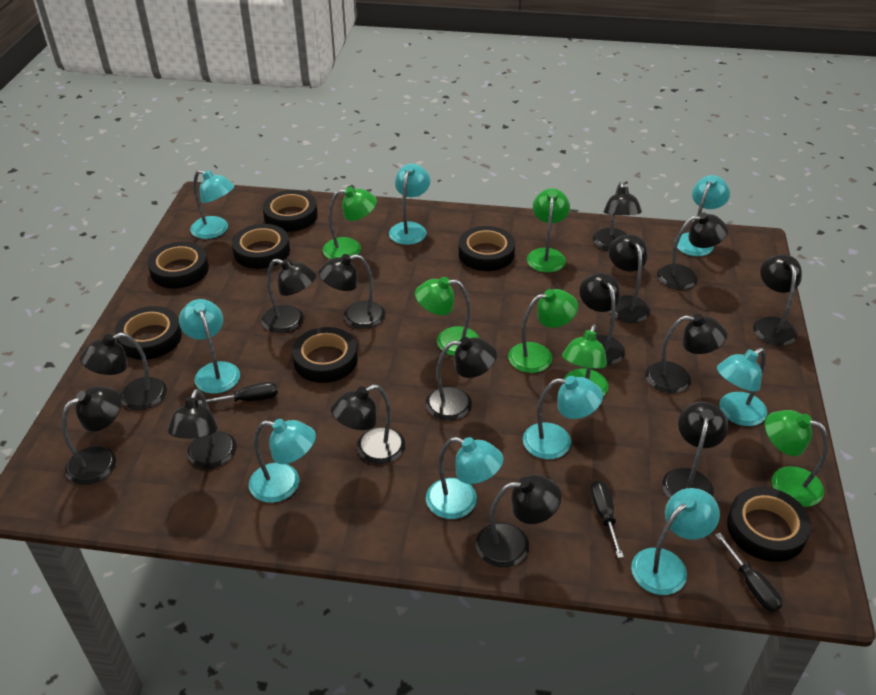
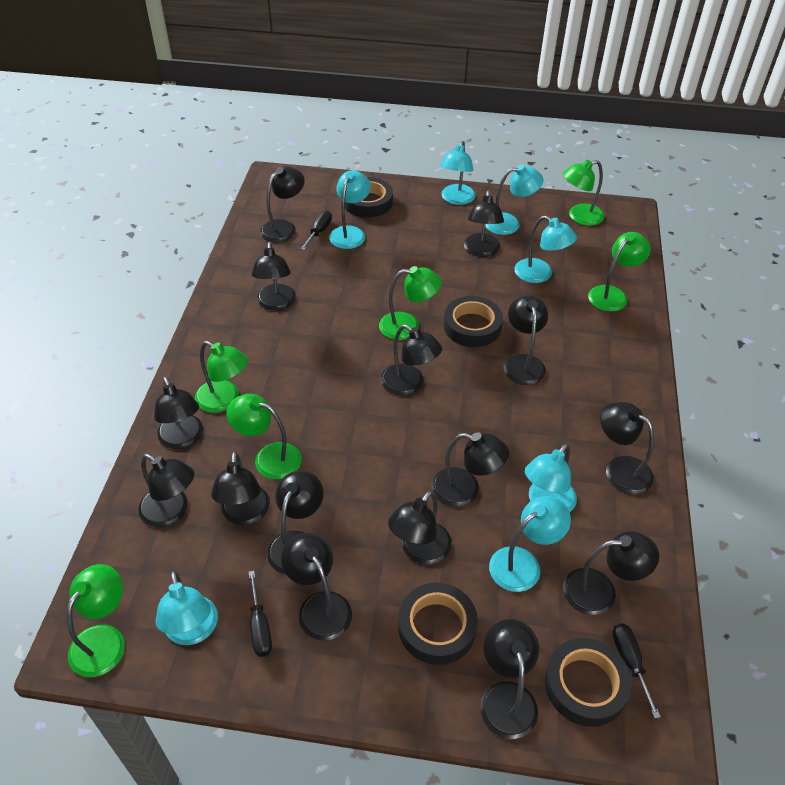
black tape: [115,306,182,360] [148,242,209,289] [232,224,290,269] [263,190,318,232] [292,327,358,383] [459,226,515,271] [727,487,811,562] = 7 -> [345,177,393,218] [398,583,478,665] [444,296,503,347] [545,638,632,727] = 4
turquoise lamp: [179,299,240,394] [190,170,234,239] [249,419,316,503] [389,164,430,245] [426,437,503,519] [523,376,603,459] [631,488,720,595] [675,175,730,256] [717,348,767,426] = 9 -> [156,571,218,645] [329,170,371,249] [440,141,476,205] [485,165,544,235] [489,496,571,592] [515,216,577,283] [525,444,577,512] = 7

